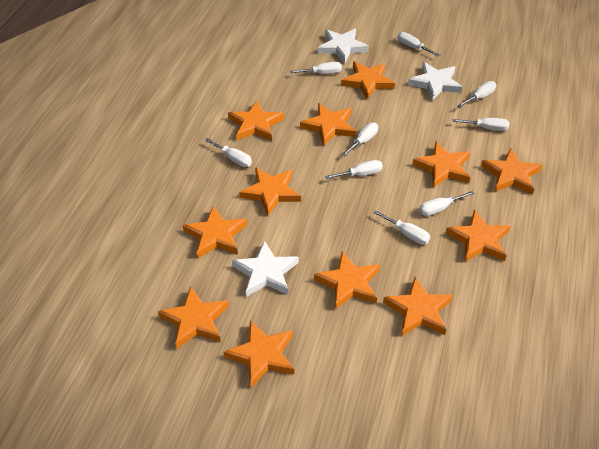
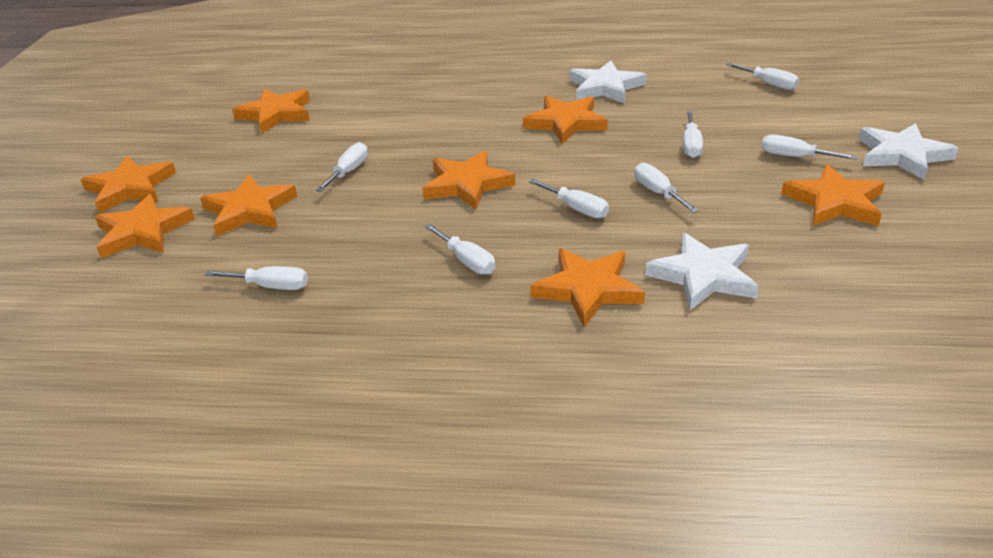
orange star: [158,287,229,349] [183,205,247,259] [223,320,294,388] [228,101,284,141] [239,168,301,215] [300,103,356,146] [314,251,380,309] [341,61,395,99] [383,277,453,336] [412,141,470,188] [446,210,511,262] [481,148,543,195] = 12 -> [81,156,176,213] [95,194,195,258] [200,175,297,236] [232,89,310,133] [422,151,515,210] [523,96,608,144] [531,248,645,327] [781,164,885,226] = 8
white screwdriver: [205,138,252,167] [290,62,342,74] [325,160,383,179] [341,123,378,157] [374,210,430,244] [397,32,440,57] [419,191,475,216] [452,118,510,131] [457,81,496,108] = 9 -> [205,266,308,290] [316,142,368,192] [425,224,496,275] [529,179,609,218] [634,163,699,213] [683,111,703,158] [726,63,799,90] [762,134,857,160] = 8

